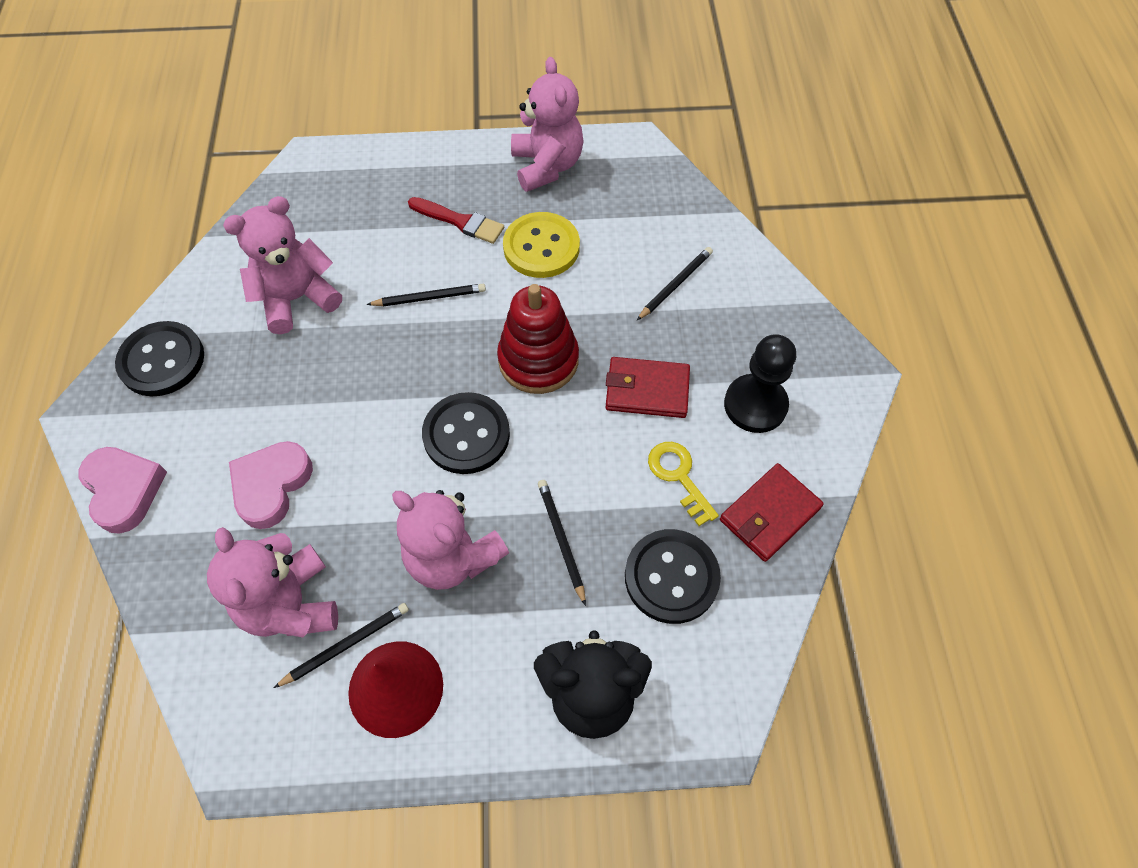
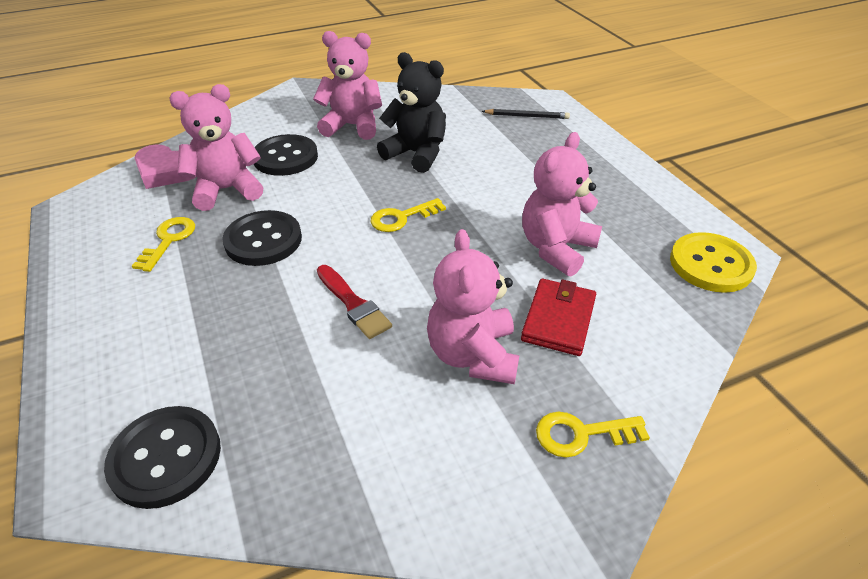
black pawn: [724,334,796,433] = 1 -> none = 0
black pencil: [274,603,409,688] [366,284,486,306] [538,480,586,606] [637,247,713,320] = 4 -> [482,109,570,119] = 1
pink heart: [79,447,167,534] [229,441,313,529] = 2 -> [134,144,197,189] = 1
red cone: [348,641,443,738] = 1 -> none = 0
red stacking toy: [497,284,579,394] = 1 -> none = 0
red wallet: [606,357,690,418] [720,463,824,562] = 2 -> [521,279,596,356] = 1
yellow key: [648,442,719,526] = 1 -> [132,217,195,272] [371,198,446,232] [536,412,650,458] = 3

